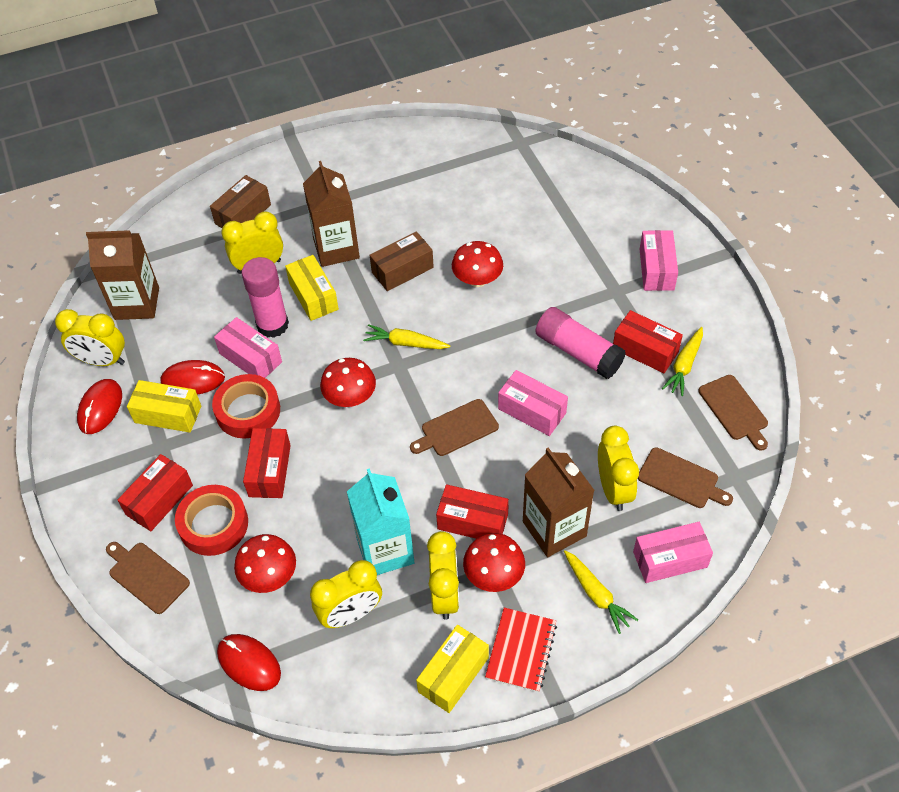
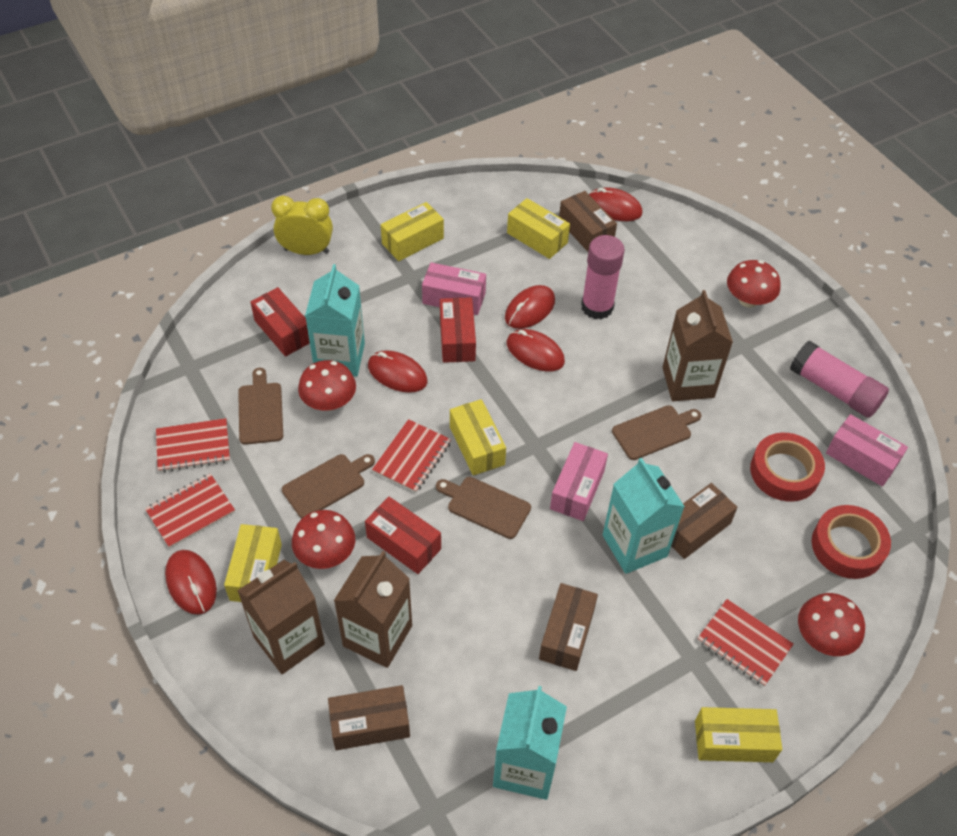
brown box: [210,175,271,228] [370,231,434,291] = 2 -> [328,685,410,750] [539,583,598,671] [559,191,617,252] [671,483,738,559] = 4
pink box: [214,317,282,378] [498,370,568,436] [633,522,713,583] [640,230,678,291] = 4 -> [422,262,486,315] [550,442,608,521] [826,414,908,487] = 3
red box: [117,454,193,531] [243,428,291,498] [436,484,509,539] [613,310,683,373] = 4 -> [250,287,310,357] [365,497,441,574] [440,297,476,363] = 3
red mouse: [77,379,122,434] [160,360,225,395] [217,634,281,691] = 3 -> [165,550,217,615] [368,350,428,393] [505,285,555,329] [507,329,565,372] [589,187,642,221] = 5
red notebook: [485,608,557,692] = 1 -> [145,474,235,548] [156,418,230,473] [372,419,451,493] [697,599,794,687] = 4
turquoise carton: [347,468,415,575] = 1 -> [305,264,365,377] [493,686,567,800] [603,458,685,574] = 3
yellow box: [127,380,201,433] [285,255,339,321] [416,625,489,713] = 3 -> [224,524,282,602] [381,202,444,261] [450,399,506,475] [507,198,570,259] [695,707,782,762] = 5
yellow carrot: [363,324,450,349] [564,550,638,634] [662,327,703,396] = 3 -> none = 0
yellow clock: [55,309,125,366] [221,211,283,274] [310,560,382,628] [427,531,459,620] [598,426,639,511] = 5 -> [271,195,333,255] = 1

